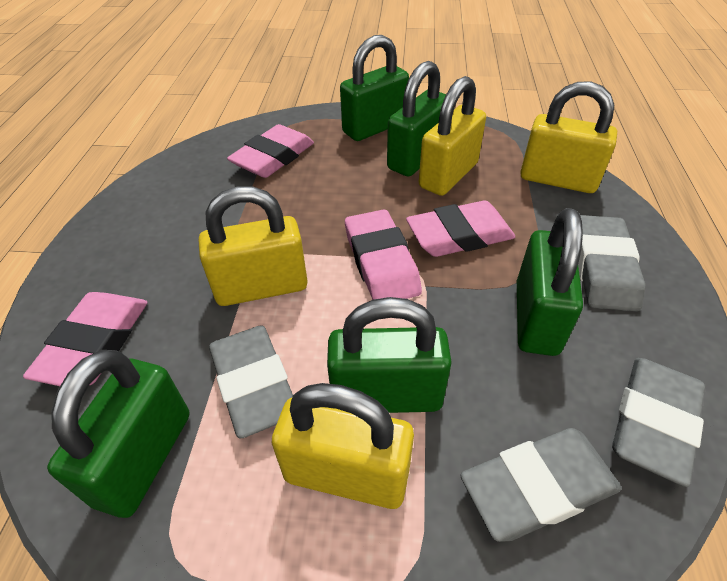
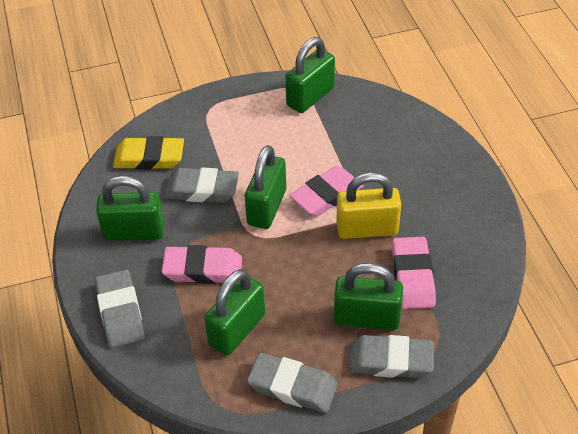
pink eraser: [23,292,148,386] [227,124,314,178] [345,209,422,300] [406,200,515,257] = 4 -> [162,245,242,284] [290,166,363,216] [392,237,436,309] = 3
yellow eraser: none = 0 -> [113,136,184,170] = 1
yellow padlock: [199,186,307,306] [272,383,414,509] [419,76,486,196] [520,81,617,193] = 4 -> [336,172,401,239] = 1

